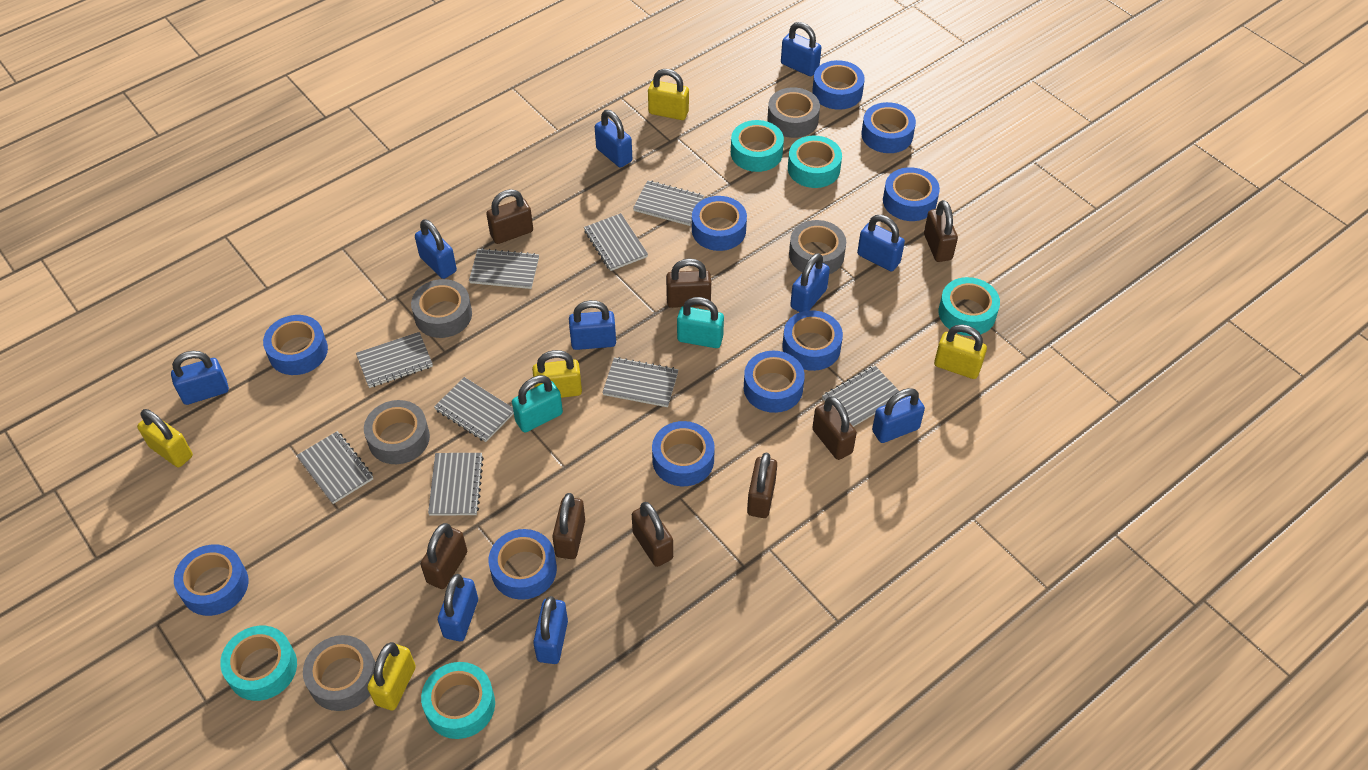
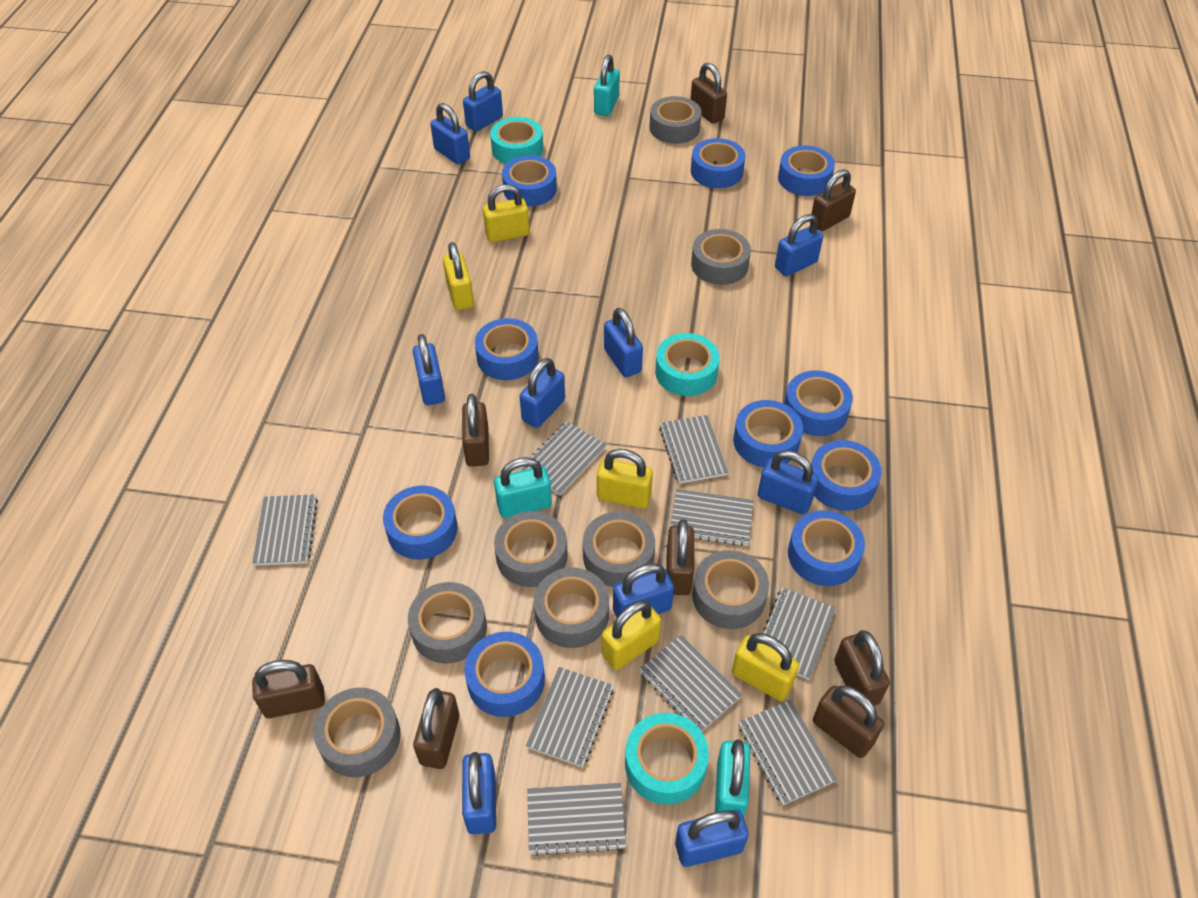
grey tape: [303,635,376,711] [364,400,430,464] [411,279,472,338] [768,87,820,138] [789,220,846,274] = 5 -> [313,688,401,777] [408,582,487,664] [494,511,568,587] [534,568,609,648] [583,511,655,587] [649,96,701,144] [691,229,751,285] [692,550,769,629] = 8
turquoise padlock: [512,375,563,432] [677,297,724,348] = 2 -> [494,457,552,518] [594,55,620,116] [715,739,750,817] = 3
turquoise tape: [220,626,297,701] [421,662,495,739] [731,120,784,172] [788,136,842,188] [939,277,1000,336] = 5 -> [490,117,543,164] [625,713,709,804] [655,333,720,396] = 3

